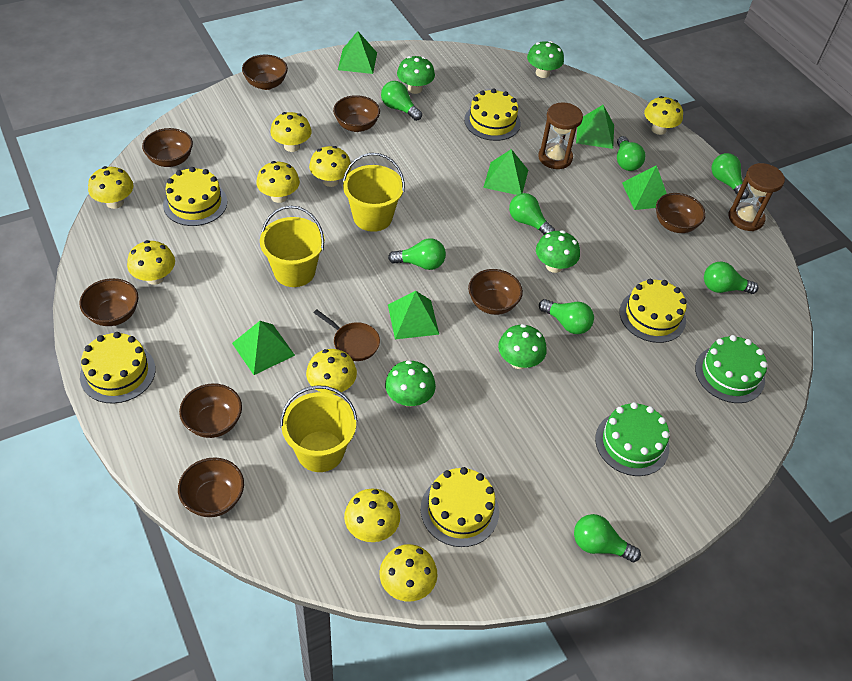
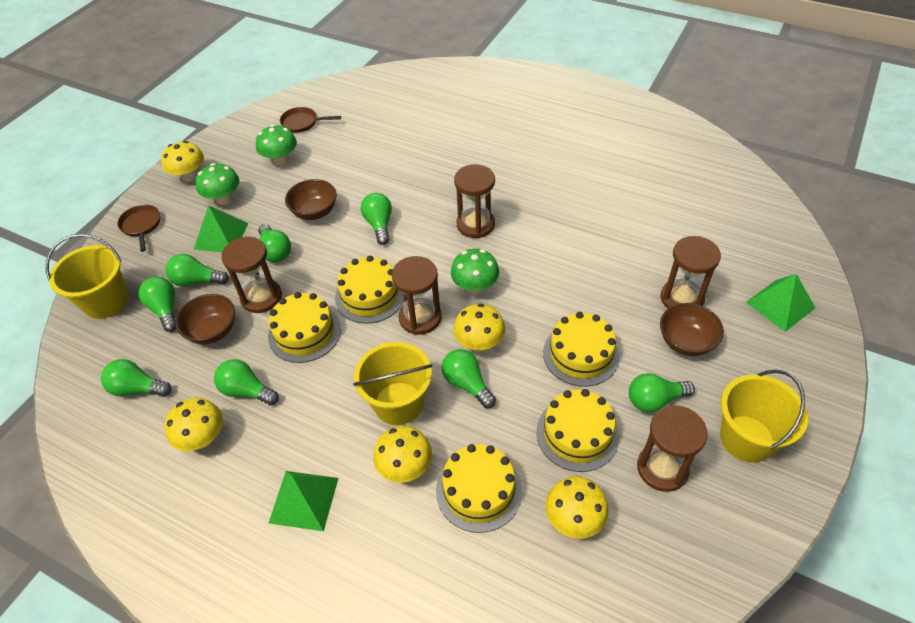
brown bowl: [79,278,138,326] [142,128,193,167] [178,457,244,517] [179,383,242,438] [242,54,288,90] [333,95,380,132] [468,269,523,315] [656,193,706,233] = 8 -> [175,294,235,344] [285,179,337,220] [660,303,724,356] = 3
brown hourglass: [538,102,583,169] [729,163,785,231] = 2 -> [221,237,282,313] [392,256,442,335] [454,164,495,238] [637,405,708,492] [661,236,721,309] = 5
brown pan: [314,309,380,361] = 1 -> [117,205,160,252] [280,107,341,133] = 2
green cake: [595,402,669,476] [695,335,767,403] = 2 -> none = 0
green mushroom: [385,360,436,407] [397,56,435,94] [498,324,547,369] [527,41,564,78] [536,230,580,273] = 5 -> [196,163,239,205] [256,125,297,165] [451,249,499,294] = 3
green pyramid: [232,321,295,375] [338,31,377,74] [388,291,439,339] [483,149,528,195] [576,105,614,149] [622,165,667,210] = 6 -> [194,205,249,252] [269,471,339,531] [746,274,815,332] = 3
yellow mushroom: [88,166,133,209] [127,240,175,285] [256,161,300,203] [270,112,312,152] [306,349,357,395] [309,146,352,187] [344,488,400,542] [379,544,438,602] [644,96,683,135] = 9 -> [161,141,204,182] [165,398,223,451] [373,426,432,483] [453,304,505,352] [545,476,609,539] = 5

